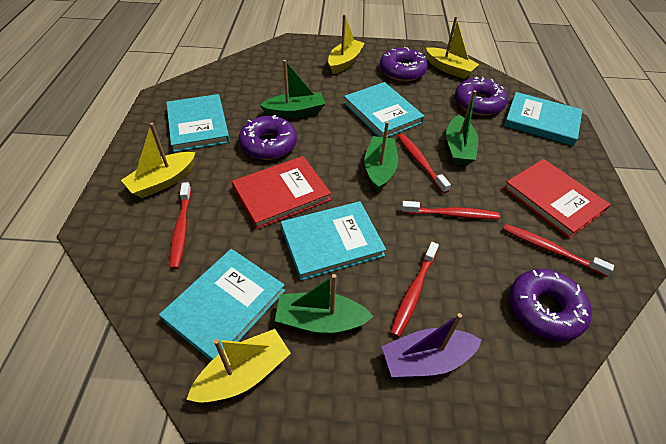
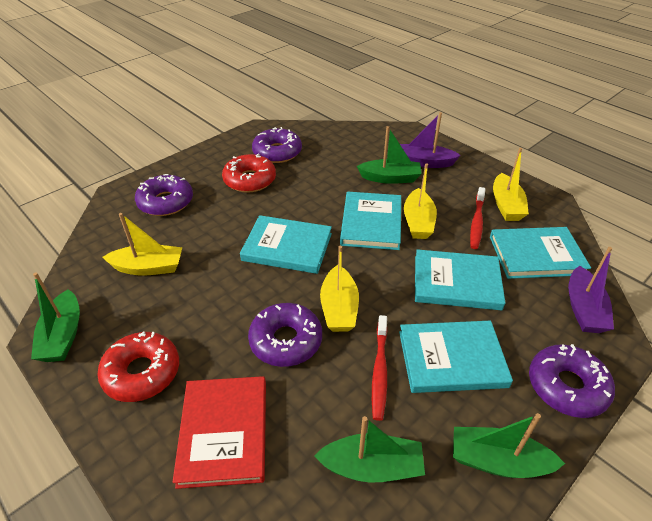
purple boat: [382,313,482,377] = 1 -> [400,112,461,168] [568,247,614,333] = 2
red book: [232,156,331,229] [503,159,611,239] = 2 -> [173,376,266,489] = 1
red donut: none = 0 -> [97,331,179,402] [222,153,276,193] = 2
red toothbrush: [170,182,191,269] [390,242,439,338] [398,133,451,193] [401,201,500,219] [503,224,614,277] = 5 -> [372,315,387,421] [470,187,485,249] = 2

